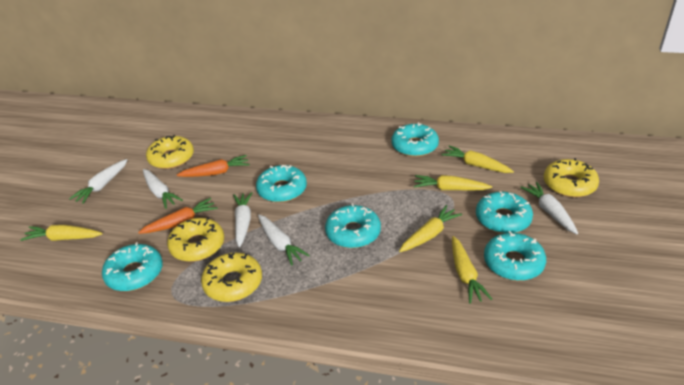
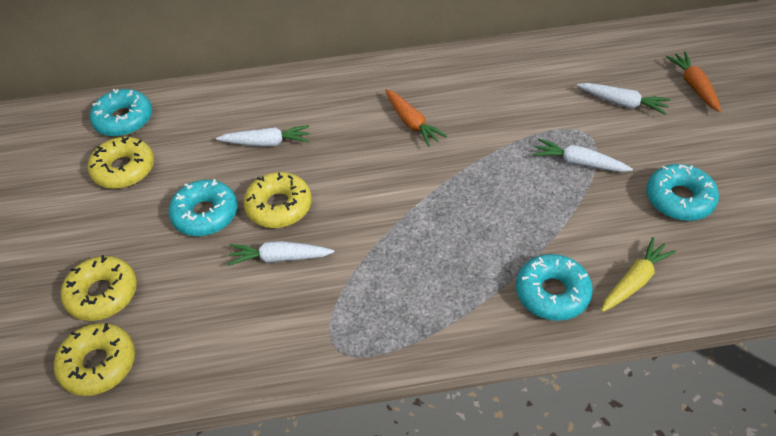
turquoise donut: [102,242,163,291] [256,165,307,203] [325,203,381,248] [391,122,439,157] [476,191,533,234] [484,231,546,281] = 6 -> [90,89,152,137] [168,179,238,236] [516,254,593,321] [646,164,719,221] = 4
white carrot: [69,159,127,204] [143,169,183,209] [233,192,252,247] [258,215,310,266] [520,182,578,234] = 5 -> [216,125,310,147] [227,241,334,266] [533,138,633,172] [577,83,670,115] = 4
yellow carrot: [20,225,103,241] [399,205,462,252] [414,175,492,191] [441,146,514,173] [452,236,492,304] = 5 -> [601,237,676,312] = 1

